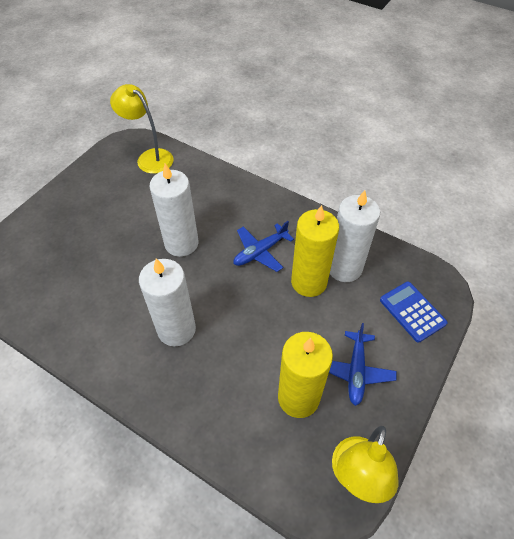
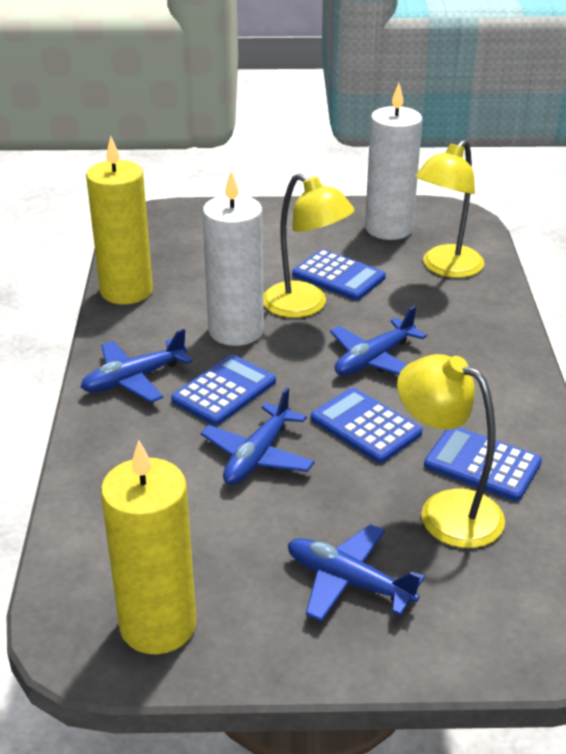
blue calculator: [380,282,448,343] = 1 -> [171,355,276,426] [292,249,386,300] [311,387,422,463] [424,427,542,501] = 4
blue plane: [233,221,294,272] [329,323,397,406] = 2 -> [81,329,193,403] [200,387,315,485] [288,524,425,622] [330,306,427,376] = 4
white candle: [139,258,196,346] [149,163,198,257] [330,190,380,282] = 3 -> [202,171,264,346] [365,83,422,240] = 2
yellow lamp: [110,84,174,174] [332,426,398,503] = 2 -> [263,173,354,318] [397,354,505,548] [415,139,484,278] = 3

